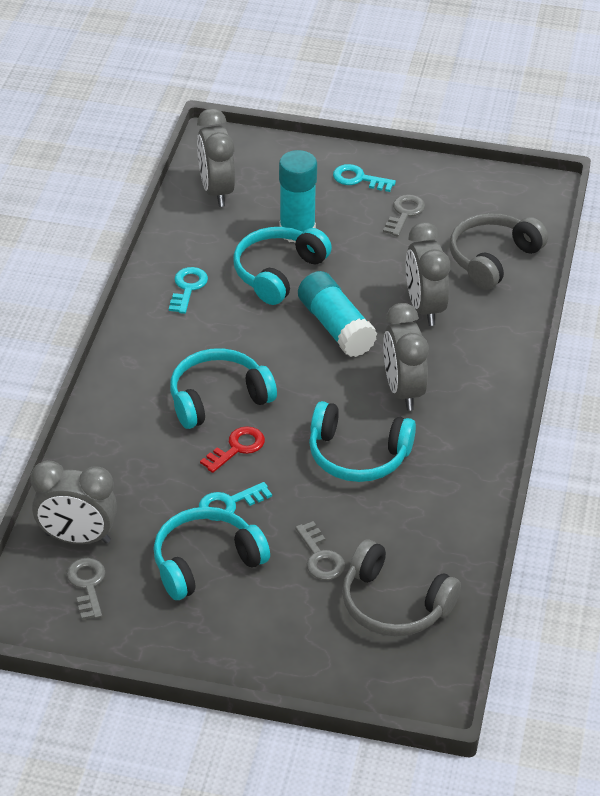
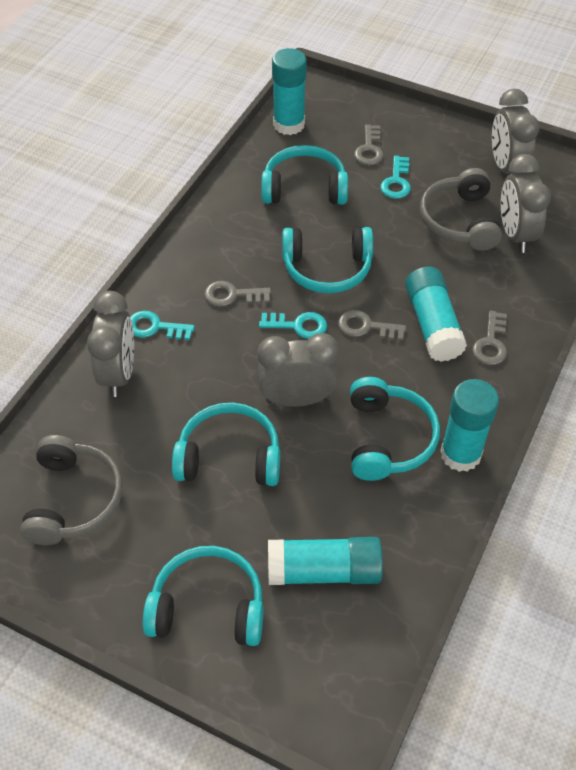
grey key: [66,558,105,620] [295,521,345,580] [383,194,425,237] = 3 -> [204,281,271,306] [338,310,406,340] [354,124,383,165] [472,311,507,365] = 4
red key: [200,426,265,473] = 1 -> none = 0
turquoise glue stick: [279,150,317,243] [298,271,377,357] = 2 -> [268,537,383,585] [272,48,307,135] [405,266,467,362] [440,379,499,472] = 4
turquoise headphones: [153,507,270,600] [170,348,277,429] [233,227,332,305] [309,401,416,482] = 4 -> [143,546,264,646] [172,403,280,486] [261,145,348,205] [282,227,373,293] [350,377,440,481] = 5

